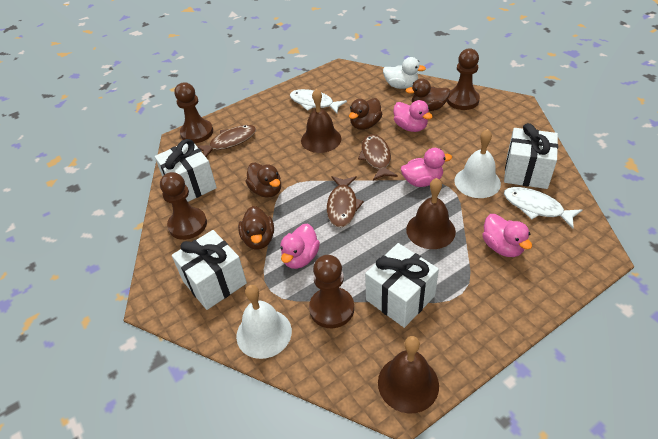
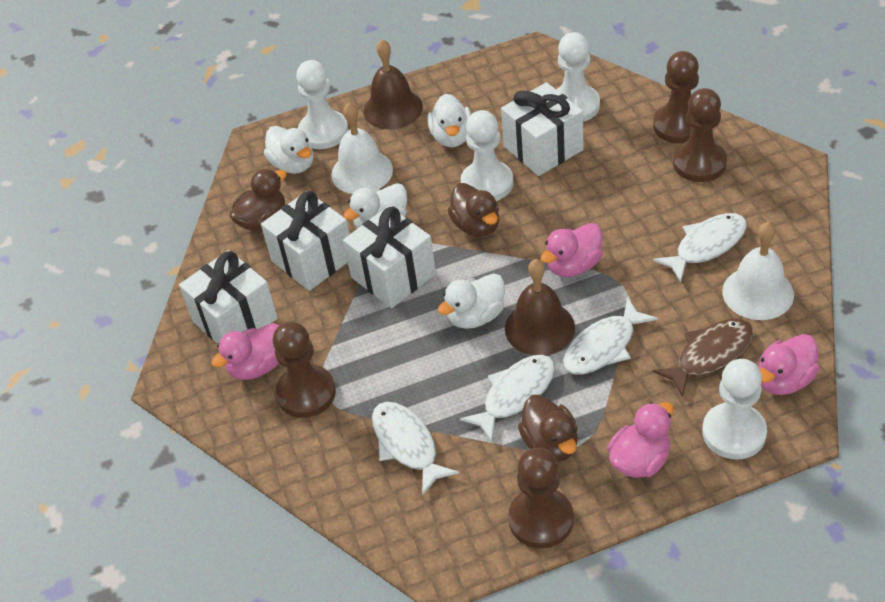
brown bell: [301,89,341,153] [378,336,439,414] [406,178,456,249] = 3 -> [364,39,423,129] [505,259,575,355] = 2
brown duck: [238,206,274,249] [245,163,281,198] [349,98,382,130] [406,78,450,111] = 4 -> [229,169,287,231] [447,183,499,237] [518,395,578,462] = 3
brown fish: [197,125,256,157] [327,176,364,228] [358,134,398,181] = 3 -> [653,319,753,397] = 1
white duck: [383,57,426,89] = 1 -> [264,126,313,174] [343,183,407,229] [428,94,472,147] [438,273,505,329] = 4
white fish: [290,89,347,113] [504,187,582,228] = 2 -> [372,402,459,496] [460,355,555,442] [563,297,658,375] [653,213,747,283] = 4
white pawn: none = 0 -> [296,60,348,149] [461,110,513,201] [556,32,600,122] [702,359,767,459] = 4

